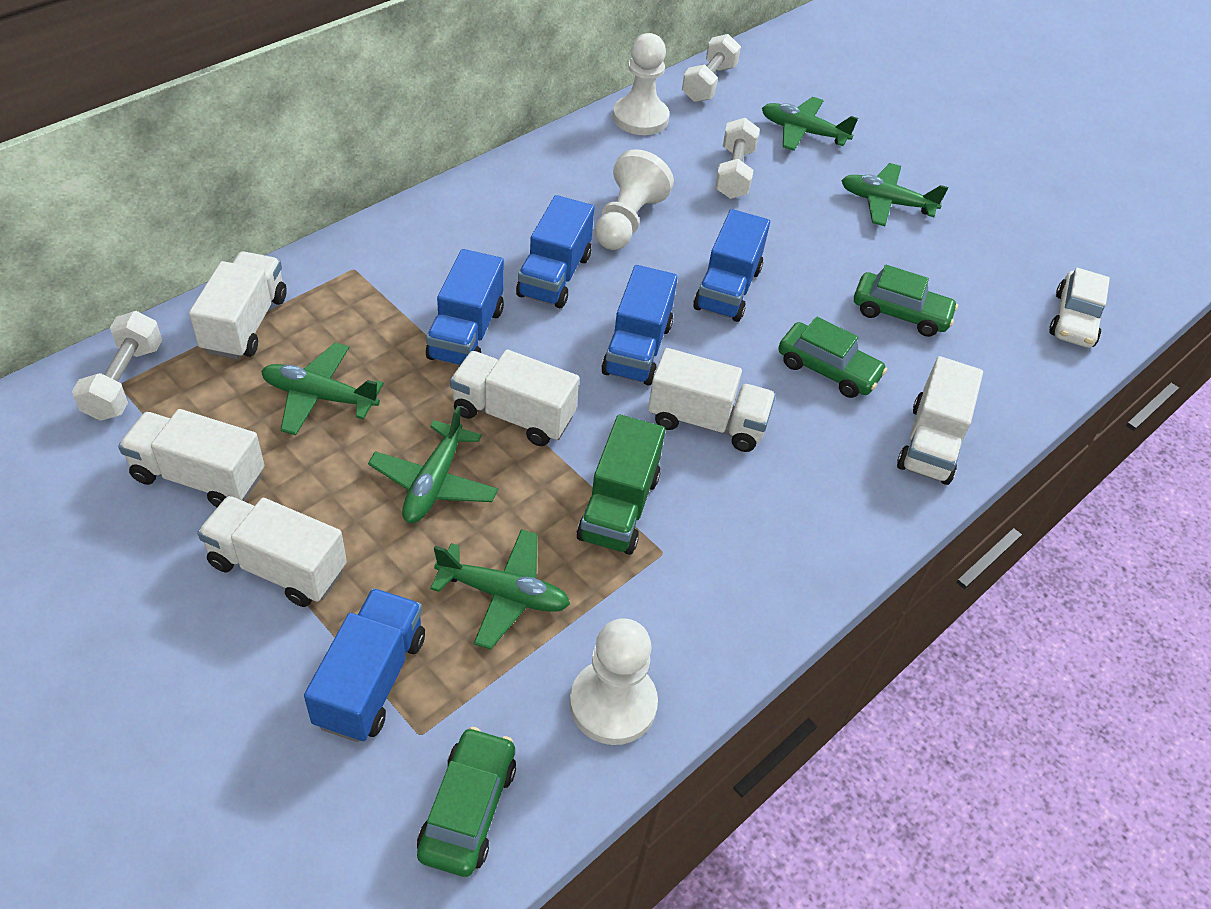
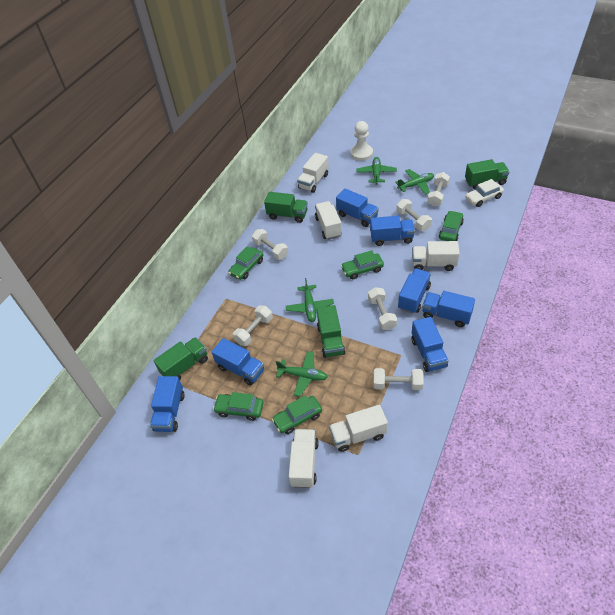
blue truck: [304,588,425,742] [426,249,504,365] [516,195,594,308] [601,265,678,386] [693,209,770,322] = 5 -> [150,376,185,432] [212,338,264,386] [336,189,379,227] [370,216,415,246] [398,268,431,314] [412,317,449,372] [422,291,475,327] = 7
green car: [417,727,516,877] [778,317,887,398] [854,265,958,337] = 3 -> [213,392,263,421] [228,247,263,280] [272,395,322,434] [341,250,384,279] [439,211,464,241] = 5
green plane: [261,343,384,435] [368,406,498,523] [430,529,570,650] [762,97,858,151] [841,163,948,226] = 5 -> [276,351,327,396] [286,278,334,322] [356,157,397,185] [395,169,434,195] = 4
green truck: [577,414,665,555] = 1 -> [153,337,208,380] [264,192,308,223] [317,305,345,358] [465,159,510,190] = 4
white dumbbell: [72,311,162,421] [682,34,741,102] [715,118,760,199] = 3 -> [233,305,273,346] [252,229,288,260] [368,287,397,330] [374,368,424,390] [397,199,432,231] [428,172,450,207] = 6
white pawn: [570,618,658,745] [595,149,674,250] [613,33,669,135] = 3 -> [350,121,373,161] = 1
white truck: [118,409,264,507] [189,251,287,359] [197,496,347,607] [450,350,579,446] [648,348,776,452] [897,356,983,485] = 6 -> [288,429,319,488] [297,153,329,193] [315,201,342,240] [329,405,388,452] [412,241,460,271] = 5

